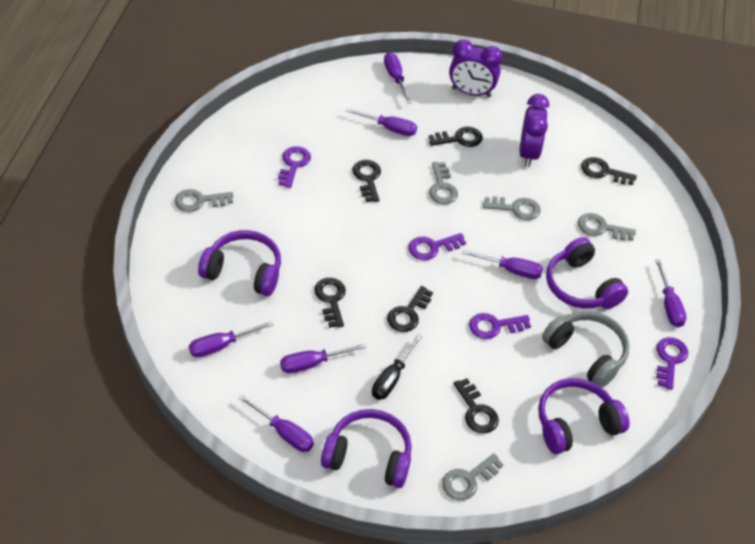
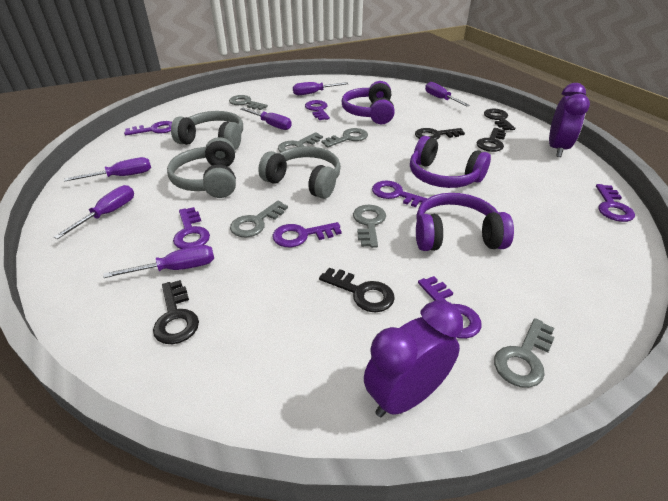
black key: [314,278,346,328] [352,160,381,202] [387,286,433,332] [429,127,483,147] [453,378,499,434] [581,157,637,185] = 6 -> [153,280,199,344] [319,268,395,312] [415,128,465,140] [477,128,506,152] [484,109,515,130] = 5
black screwdriver: [372,334,423,400] = 1 -> none = 0
grey headphones: [542,311,630,388] = 1 -> [167,137,236,198] [171,111,243,150] [258,146,341,199] = 3
grey key: [175,189,233,212] [429,162,458,204] [442,453,504,500] [483,196,541,220] [578,213,636,241] = 5 -> [229,95,268,110] [230,201,288,237] [278,132,323,152] [321,128,368,147] [353,205,386,248] [494,318,555,388] = 6
purple headphones: [198,230,281,296] [321,409,412,488] [538,378,630,454] [546,237,628,309] = 4 -> [341,81,395,124] [410,136,491,188] [416,193,514,251] = 3
purple key: [278,146,311,188] [408,233,466,260] [469,313,531,339] [656,337,688,390] = 4 -> [124,121,172,135] [173,207,210,249] [273,222,342,247] [305,100,330,120] [372,181,428,207] [418,276,482,339] [596,184,635,222] = 7
purple screwdriver: [189,321,274,358] [239,394,314,452] [280,343,367,374] [346,108,417,136] [384,52,412,103] [462,249,543,279] [655,259,687,327] = 7 -> [54,185,134,239] [64,157,151,182] [103,245,214,278] [240,108,292,130] [293,82,348,95] [425,82,470,107] = 6

